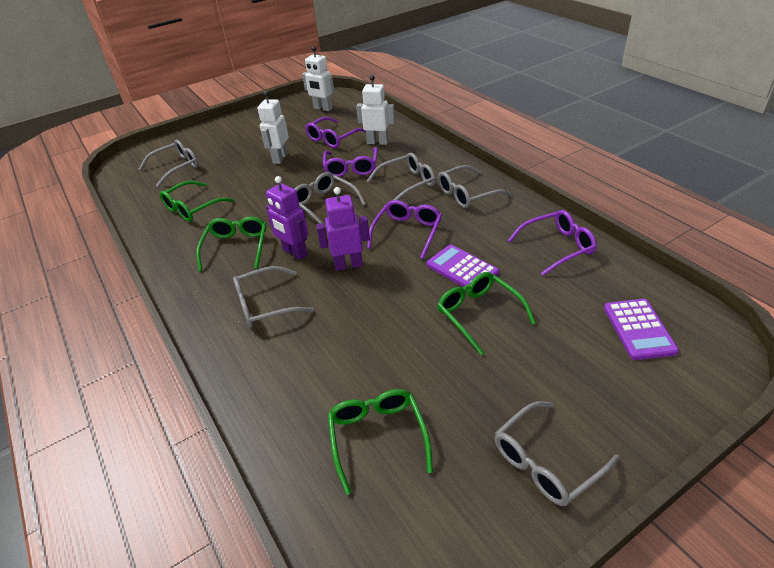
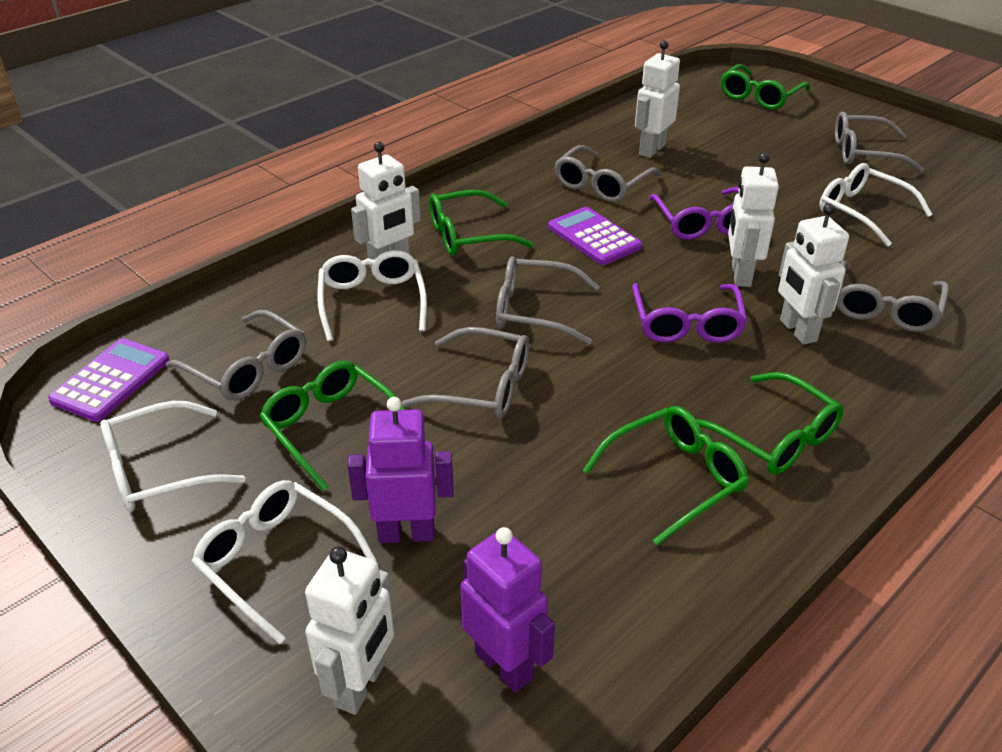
green glasses: [160,181,234,222] [196,216,266,272] [328,389,433,495] [437,272,536,355] = 4 -> [259,361,405,491] [429,190,534,256] [582,406,749,546] [696,372,844,475] [721,64,810,110] = 5
purple glasses: [305,117,366,148] [323,147,378,177] [367,200,442,259] [508,210,597,276] = 4 -> [632,283,747,343] [649,187,739,240] = 2
white glasses: none = 0 -> [100,401,245,512] [191,480,377,644] [317,250,427,341] [819,163,933,247] = 4
white robot: [258,91,289,164] [302,46,334,111] [356,75,395,145] = 3 -> [305,546,394,715] [351,142,421,268] [635,40,680,158] [728,153,779,287] [778,203,849,345] = 5

